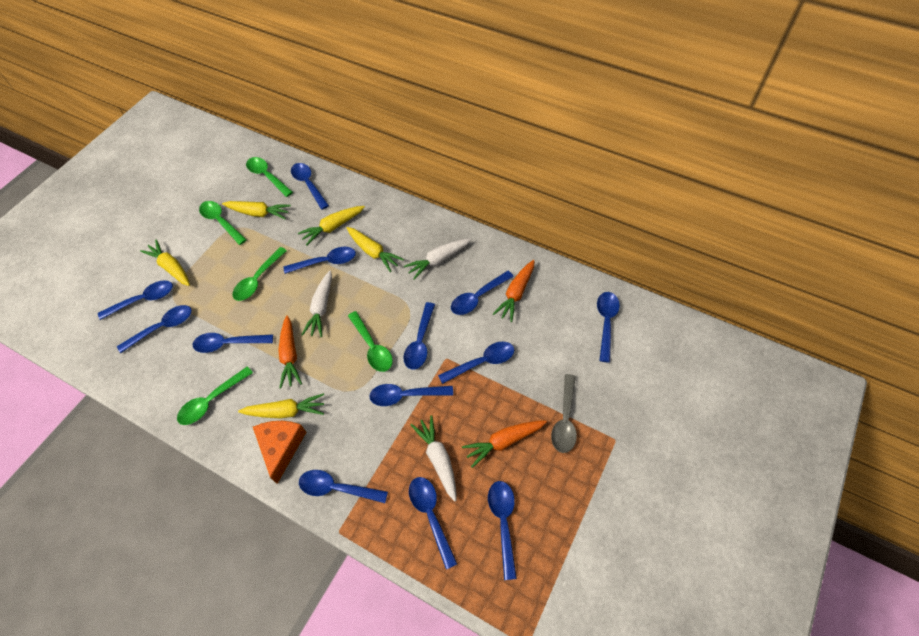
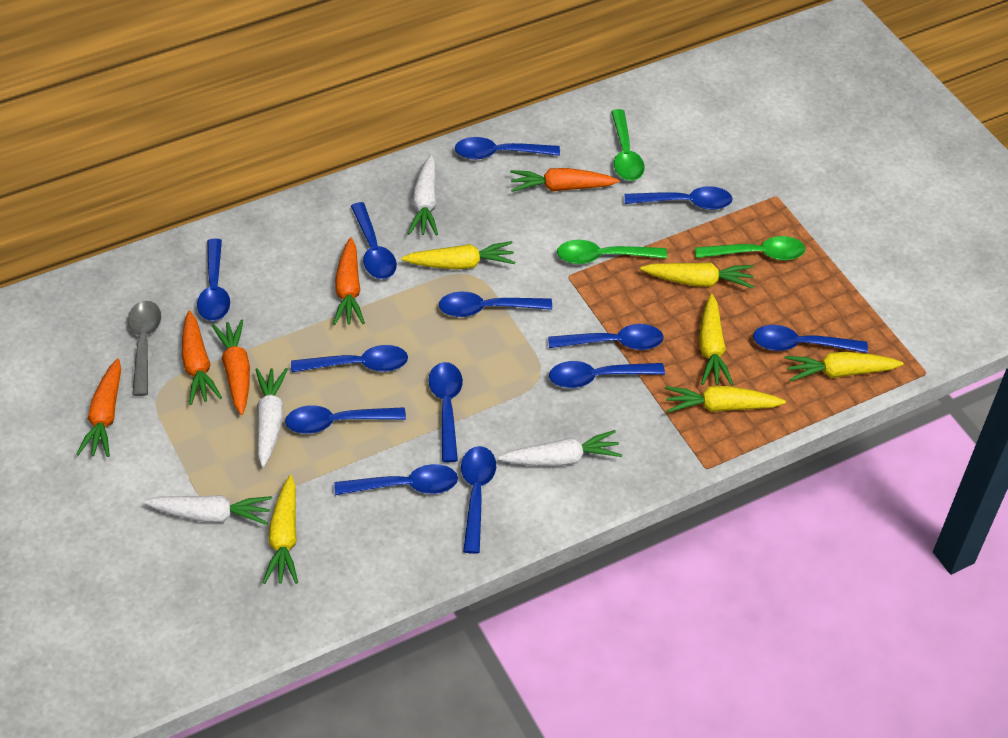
green spoon: [177,366,253,425] [199,201,247,245] [232,247,287,301] [246,157,293,197] [348,311,393,372] = 5 -> [557,240,667,264] [611,109,645,181] [695,236,805,260] = 3
orange carrot: [278,316,302,389] [462,421,547,468] [493,260,535,322] = 3 -> [76,358,121,457] [182,311,222,405] [212,320,250,415] [333,237,365,325] [510,168,619,192] = 5
orange cheese: [253,421,306,484] = 1 -> none = 0
white carrot: [301,271,332,337] [404,238,472,280] [411,415,456,501] = 3 -> [144,495,272,525] [255,368,288,467] [408,155,438,236] [498,430,622,466] = 4
yellow carrot: [140,239,190,286] [222,201,291,219] [238,393,324,418] [298,206,365,245] [347,227,404,272] = 5 -> [263,475,298,584] [401,241,515,270] [640,263,754,288] [665,386,786,413] [699,294,733,386] [785,352,904,381] = 6

